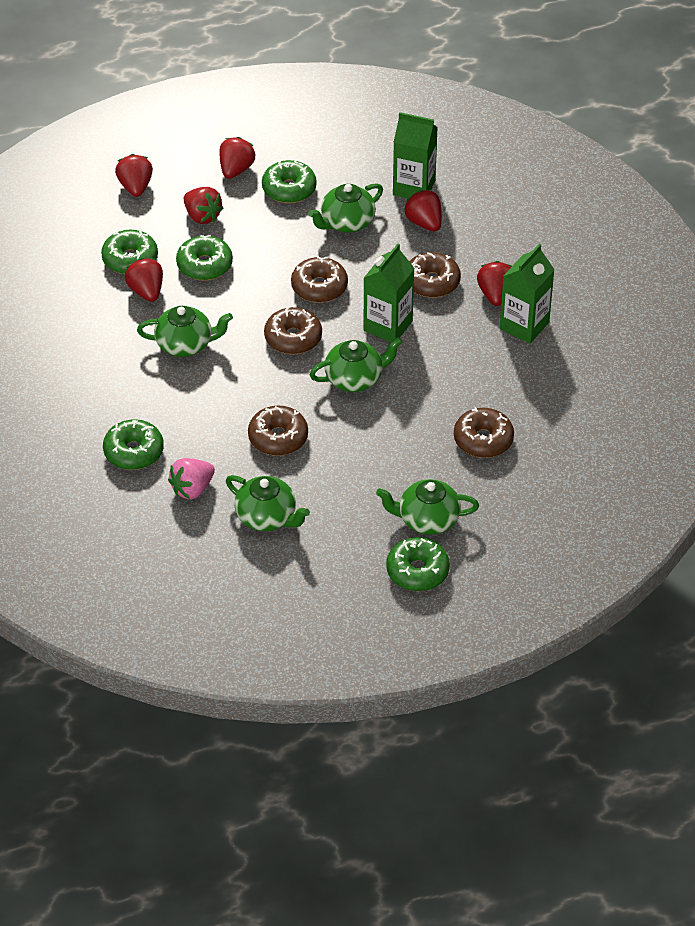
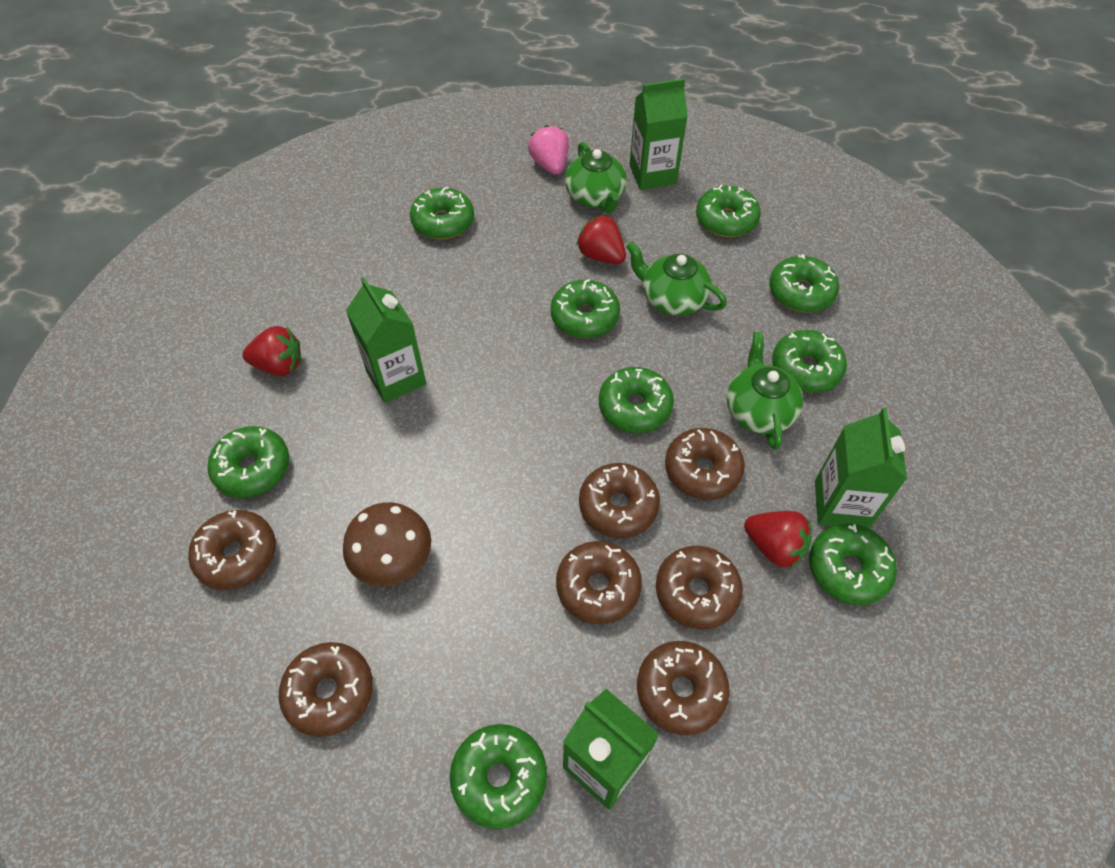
brown donut: [248,406,308,456] [264,307,322,354] [291,257,348,303] [409,252,461,298] [454,407,514,458] = 5 -> [188,510,276,590] [278,642,373,737] [556,541,642,624] [579,463,660,538] [637,641,730,735] [656,546,743,629] [665,428,745,500] = 7
brown mushroom: none = 0 -> [343,502,431,586] = 1
green carton: [363,244,415,342] [393,112,438,198] [500,244,555,344] = 3 -> [346,277,426,403] [563,689,660,810] [629,78,688,190] [815,407,907,529] = 4
green donut: [101,230,158,274] [103,419,164,470] [176,235,233,280] [262,160,317,203] [386,537,450,591] = 5 -> [207,426,289,498] [410,187,474,239] [450,724,547,829] [551,279,620,338] [599,367,674,433] [696,184,761,237] [769,254,839,312] [772,330,847,393] [809,524,897,605] = 9
green teapot: [137,306,233,357] [226,475,310,531] [308,183,383,233] [309,337,402,392] [376,479,479,535] = 5 -> [565,142,627,213] [626,241,727,316] [727,332,803,450] = 3
red strawberry: [115,154,153,197] [125,258,163,302] [184,187,223,224] [220,137,255,179] [404,190,442,231] [477,261,512,306] = 6 -> [242,326,301,376] [576,215,626,264] [744,511,812,569] = 3

